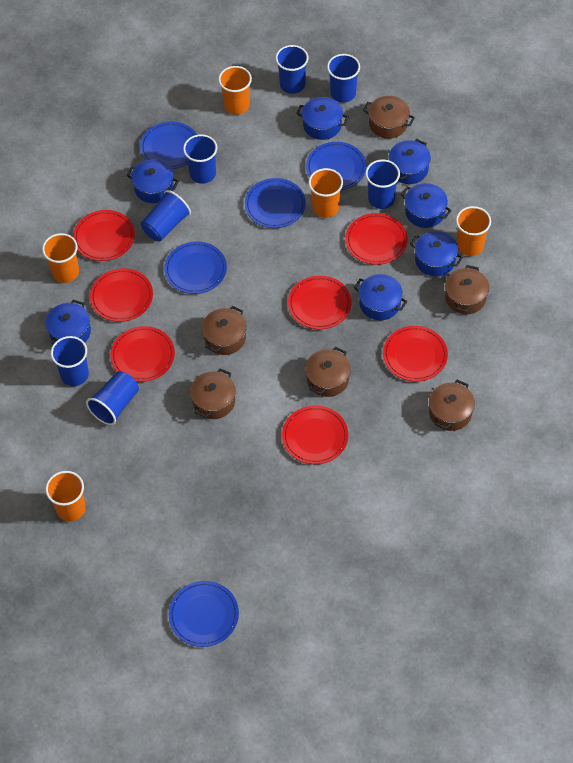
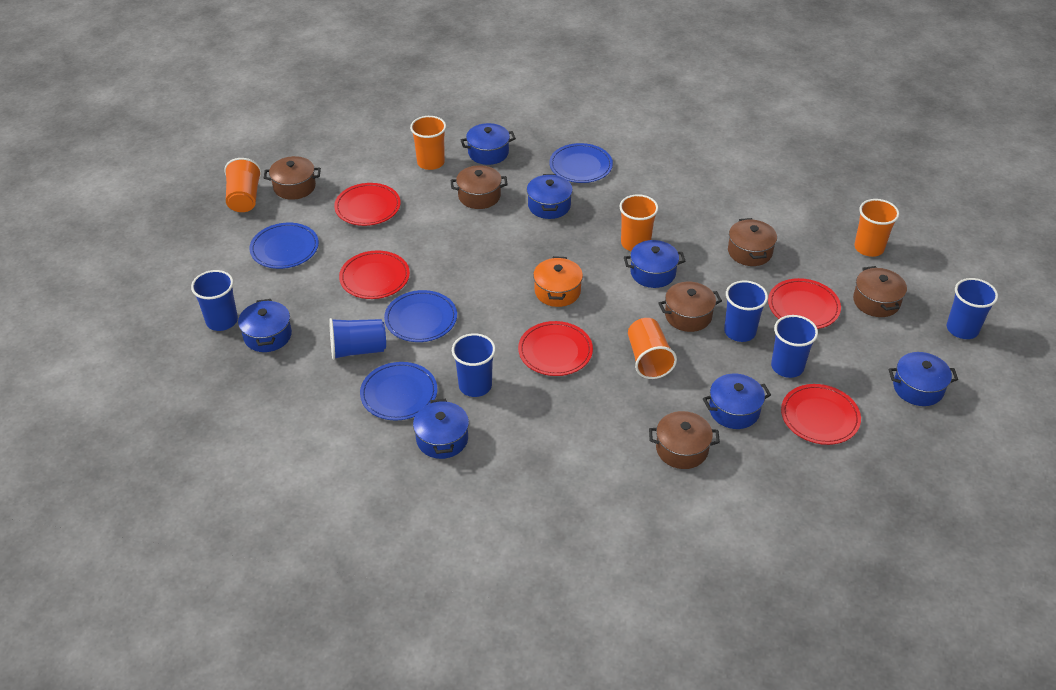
blue cup: [51,336,89,386] [86,371,139,425] [141,190,191,241] [183,134,217,184] [275,45,308,94] [327,54,360,103] [365,160,400,209] = 7 -> [191,270,238,331] [329,318,386,360] [452,333,496,397] [724,280,768,342] [771,315,818,378] [947,278,998,339] = 6
blue plate: [140,121,197,169] [164,242,227,294] [169,581,239,647] [245,178,306,228] [306,142,366,190] = 5 -> [249,223,319,269] [360,362,437,421] [384,290,457,342] [549,143,613,183] = 4
orange pot: none = 0 -> [533,256,583,307] = 1
red plate: [73,210,135,261] [90,268,153,322] [110,326,175,382] [282,405,348,464] [288,276,351,329] [345,213,408,265] [383,326,448,382] = 7 -> [334,183,401,226] [339,251,410,299] [518,321,593,376] [768,278,841,329] [781,384,861,445] = 5

